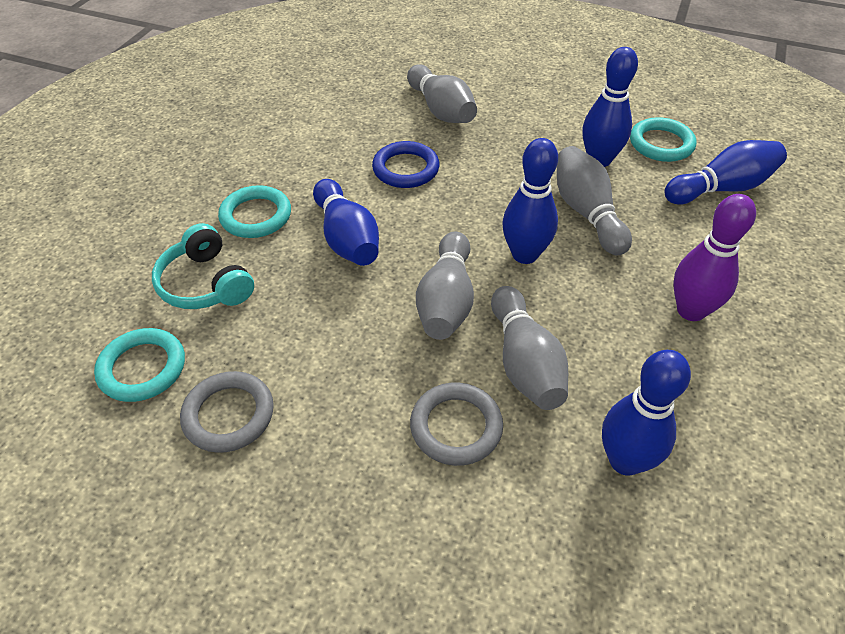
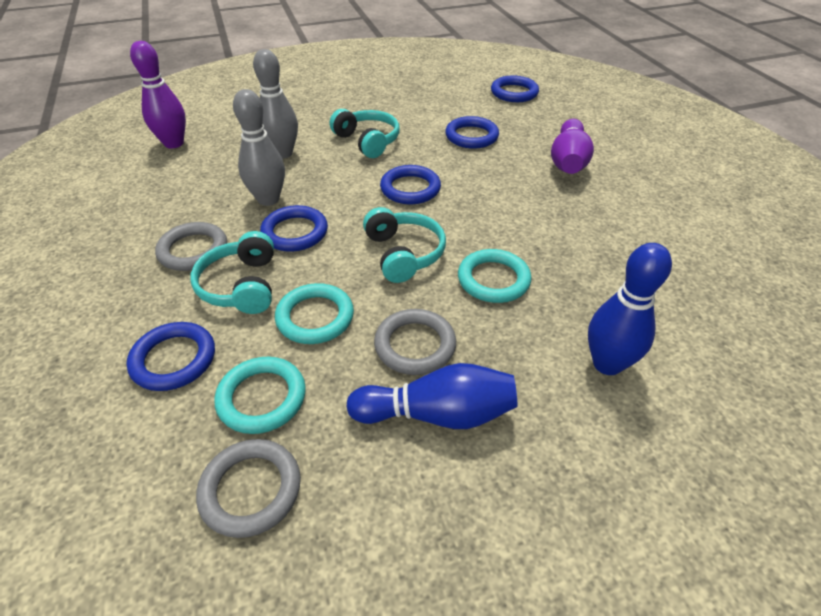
blue bowling pin: [313,179,379,266] [502,138,558,264] [582,47,638,167] [602,350,691,476] [664,140,787,204] = 5 -> [346,363,517,429] [588,243,672,375] = 2
blue ring: [372,141,439,188] = 1 -> [127,322,215,391] [260,205,328,252] [380,165,441,204] [445,116,499,149] [491,76,539,102] = 5
grey bowling pin: [407,64,477,123] [416,231,474,340] [491,286,568,410] [557,146,632,255] = 4 -> [233,89,285,206] [253,49,298,159] = 2
grey ring: [180,371,274,453] [410,382,503,466] = 2 -> [155,222,227,271] [196,439,301,538] [374,309,456,375] = 3
purple bowling pin: [674,194,756,321] = 1 -> [130,41,186,148] [551,119,594,174] = 2
turquoise headphones: [152,223,254,309] = 1 -> [191,231,274,314] [330,109,400,158] [363,207,446,283] = 3

